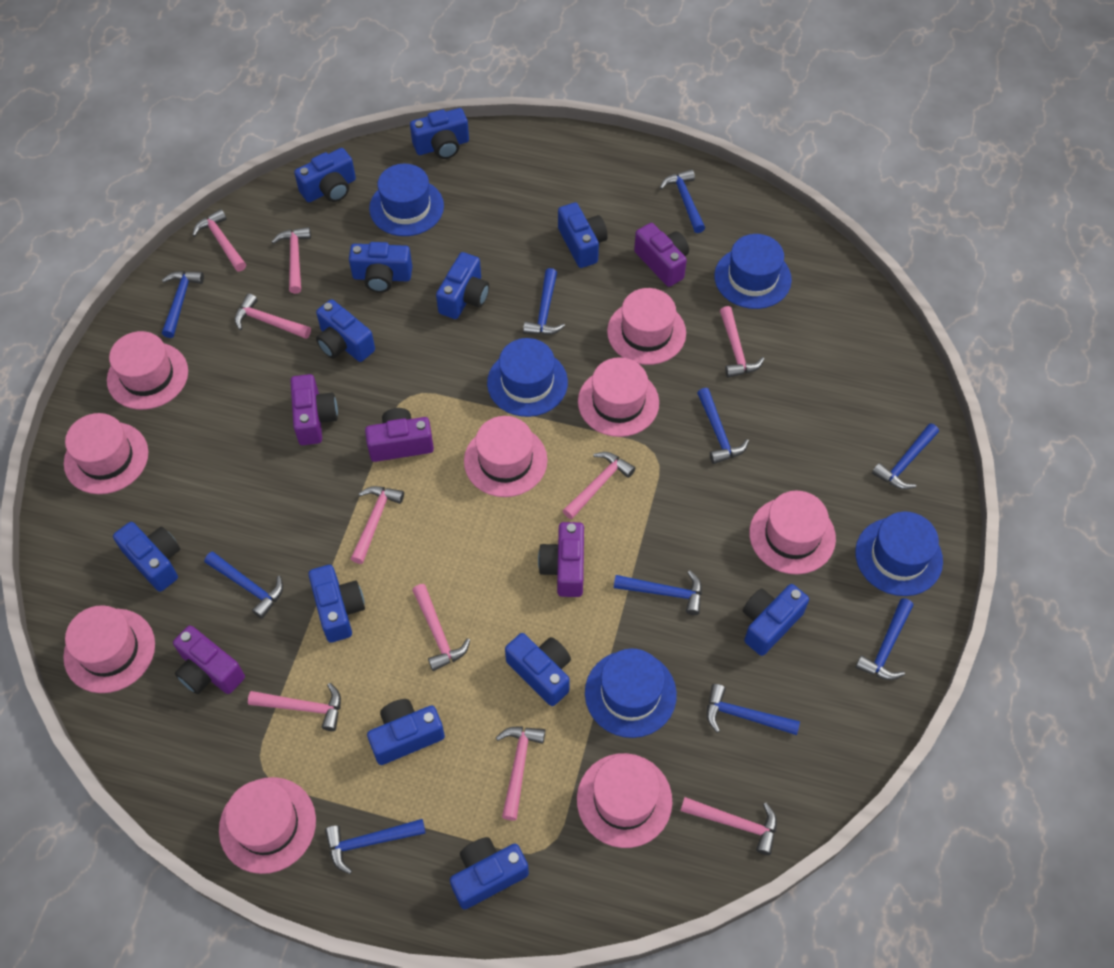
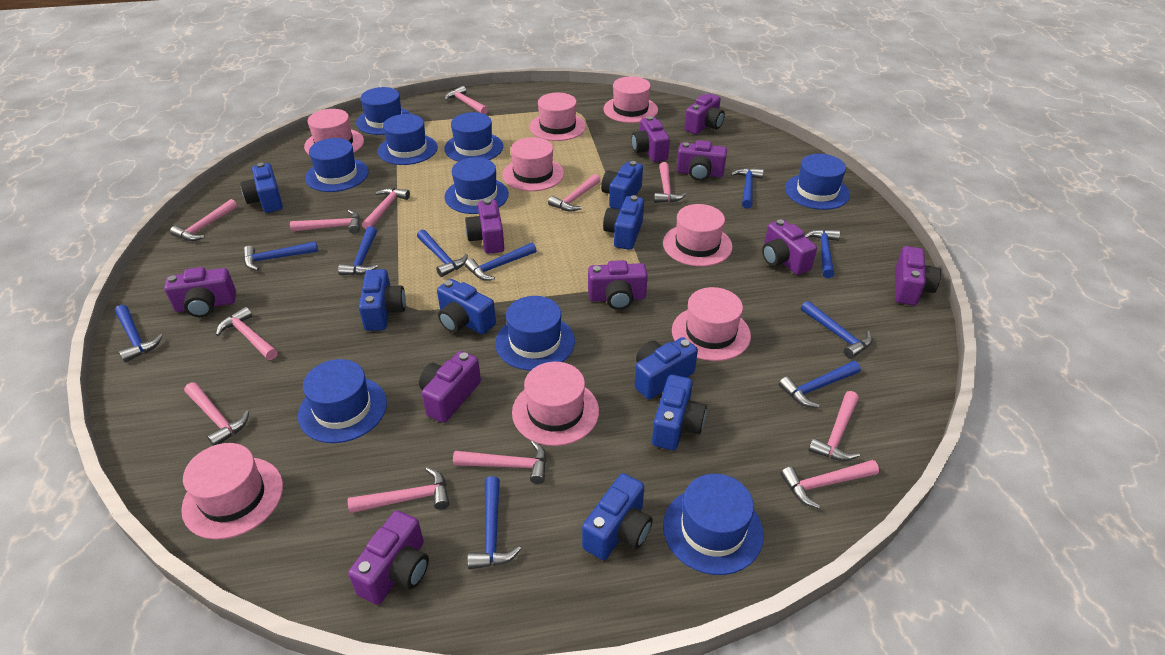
blue camera: [113,522,180,592] [294,148,356,202] [308,565,365,643] [316,299,375,362] [349,242,412,293] [367,699,445,765] [410,108,469,159] [436,252,489,319] [450,837,529,910] [505,633,571,706] [558,202,608,268] [743,584,809,656] = 12 -> [240,163,283,213] [359,269,406,331] [437,279,496,334] [582,473,653,560] [601,161,643,210] [603,195,644,250] [635,337,698,400] [652,375,707,450] = 8
blue hat: [369,164,444,236] [487,338,568,417] [585,648,677,738] [714,234,792,309] [855,512,943,596] = 5 -> [298,359,387,443] [305,138,368,192] [356,87,411,135] [378,114,438,165] [444,112,503,162] [444,157,509,214] [495,296,575,371] [663,474,764,575] [785,154,850,210] = 9
pink hammer: [192,209,246,271] [234,293,311,339] [248,683,341,731] [272,227,311,294] [351,486,404,564] [412,584,470,671] [496,727,545,821] [563,452,636,519] [681,797,777,855] [720,306,765,378] = 10 -> [170,199,237,241] [184,382,249,446] [216,307,278,360] [290,210,360,234] [348,467,450,513] [362,188,410,229] [445,86,488,114] [453,441,547,484] [548,174,601,212] [654,162,687,203] [781,460,879,509] [808,391,860,461] = 12
pink hat: [63,605,155,693] [64,413,148,494] [107,331,188,410] [219,777,316,874] [464,416,547,497] [577,753,672,848] [578,357,659,437] [607,288,686,365] [749,491,836,574] = 9 -> [181,443,283,540] [304,109,364,154] [502,137,564,191] [512,362,599,446] [530,93,586,141] [603,76,658,123] [663,204,733,267] [672,287,751,361] = 8
purple camera: [173,625,245,694] [291,374,338,445] [365,408,434,462] [538,522,584,597] [634,223,689,287] = 5 -> [164,267,236,317] [348,510,429,605] [419,351,481,423] [465,199,504,254] [588,260,648,310] [631,116,670,162] [676,140,727,181] [685,93,725,134] [762,219,817,275] [895,246,941,306] = 10

